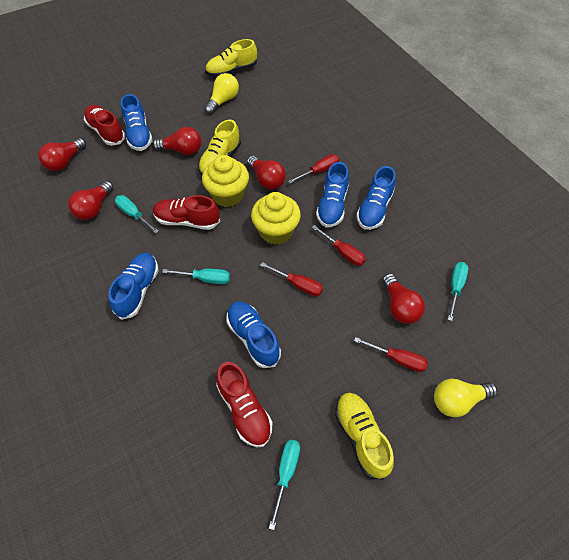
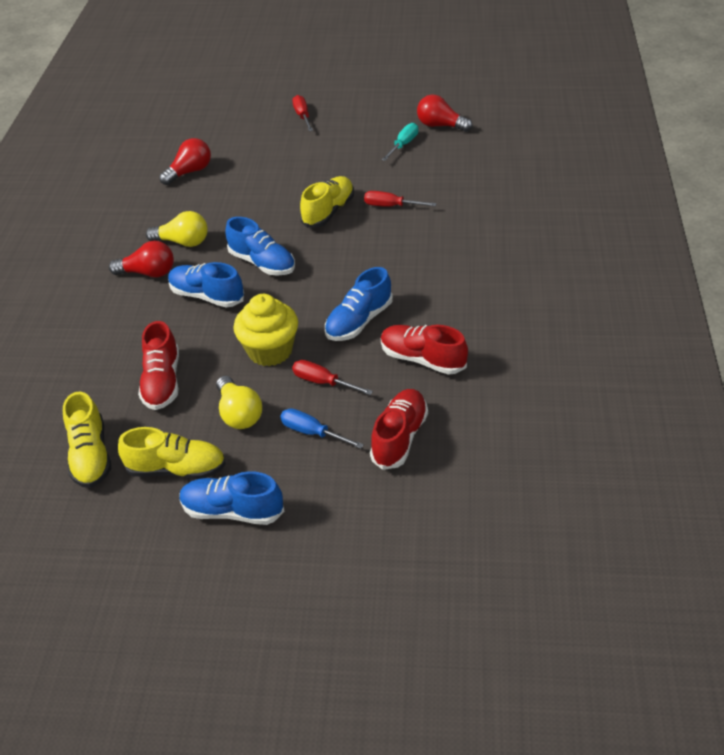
blue screwdriver: none = 0 -> [280,408,364,449] = 1
blue shoe: [108,253,159,320] [121,94,153,151] [226,301,281,368] [316,162,349,228] [356,166,396,230] = 5 -> [168,262,244,307] [180,471,285,525] [225,217,295,276] [325,267,393,341] = 4
red light bulb: [39,138,86,171] [68,181,114,220] [153,127,201,155] [247,156,286,190] [382,273,425,324] = 5 -> [109,241,174,278] [159,138,211,185] [417,95,472,132] = 3
red screwdriver: [260,262,323,296] [288,154,339,184] [312,225,366,266] [354,337,428,372] = 4 -> [292,95,313,131] [292,360,373,395] [364,191,437,207] = 3
turquoise screwdriver: [115,195,158,233] [162,269,230,284] [269,440,300,530] [448,262,468,321] = 4 -> [381,123,418,161] = 1
yellow cupcake: [202,155,249,207] [251,192,301,245] = 2 -> [233,294,298,366] = 1

